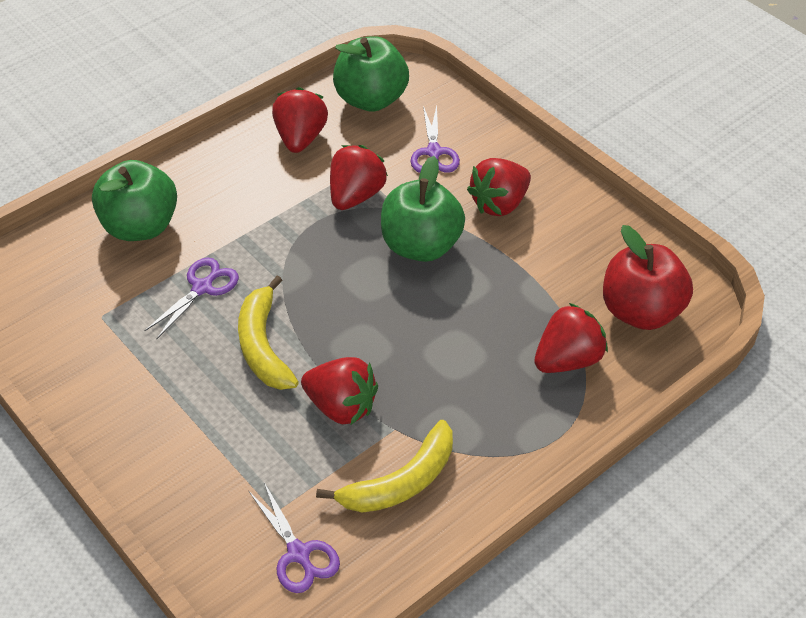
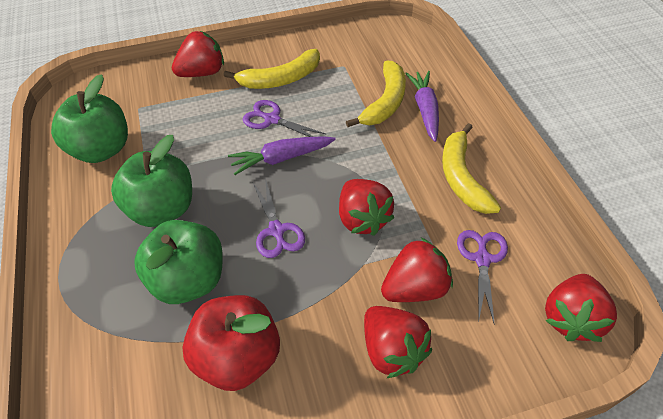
purple carrot: none = 0 -> [228,136,336,175] [405,71,439,142] = 2
yellow banana: [238,276,299,390] [316,420,453,513] = 2 -> [224,49,320,89] [346,61,406,127] [442,123,501,214] = 3

